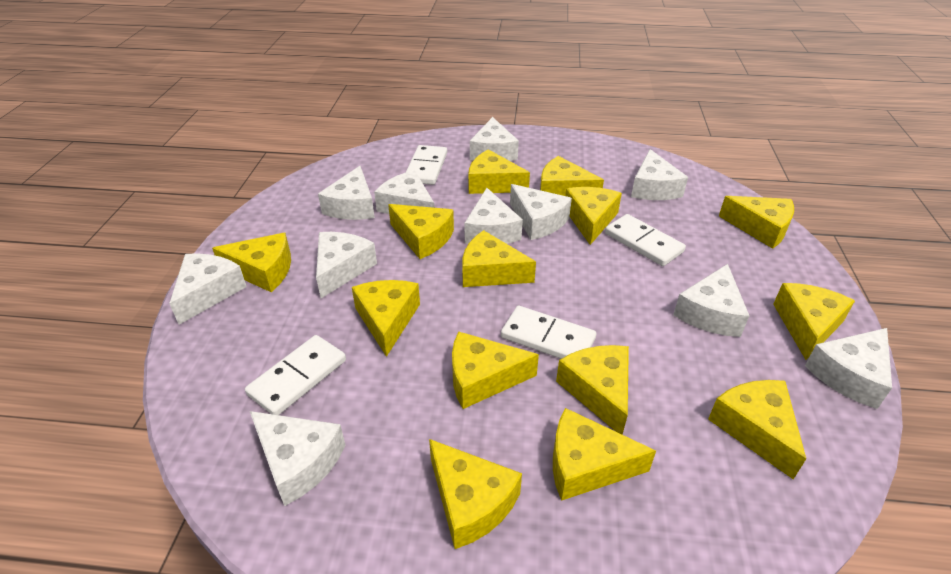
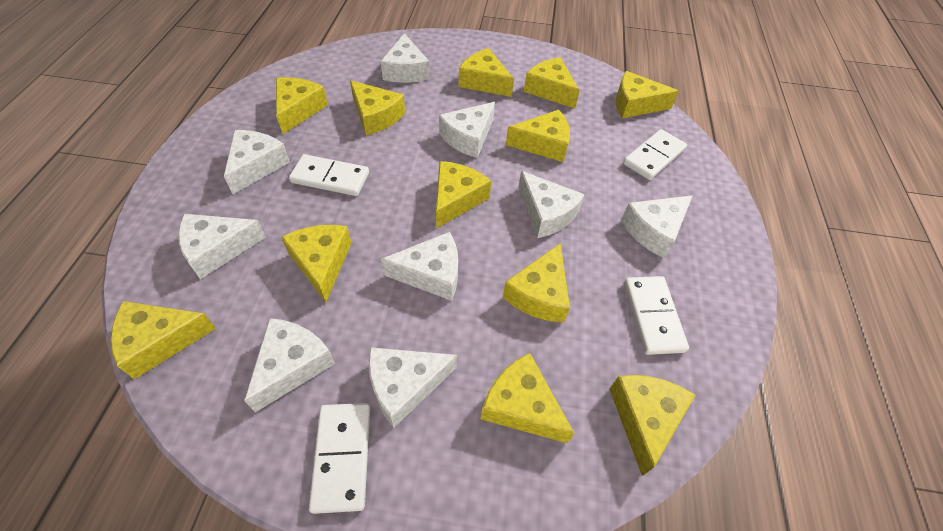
white cheese: [169,253,247,325] [250,411,345,506] [316,232,377,298] [318,166,375,220] [374,170,435,214] [464,188,523,244] [470,117,519,161] [510,184,572,240] [631,149,688,200] [673,264,749,337] [805,328,892,409] = 11 -> [178,214,266,279] [224,130,290,194] [244,318,335,413] [368,347,457,428] [381,33,430,83] [381,232,458,301] [439,102,495,158] [518,171,585,238] [621,195,693,258] = 9
yellow cheese: [212,233,291,292] [352,280,420,357] [388,204,454,259] [429,439,522,549] [452,331,539,409] [462,230,536,287] [468,149,530,194] [540,156,604,196] [553,408,656,501] [556,345,629,434] [565,187,622,245] [708,380,806,479] [719,196,794,249] [773,283,855,360] = 14 -> [110,301,216,379] [276,77,328,134] [281,225,351,302] [350,80,405,135] [436,161,491,229] [459,48,514,97] [481,353,574,443] [503,243,570,322] [506,109,570,162] [524,57,580,109] [609,375,695,476] [616,71,679,118] = 12

